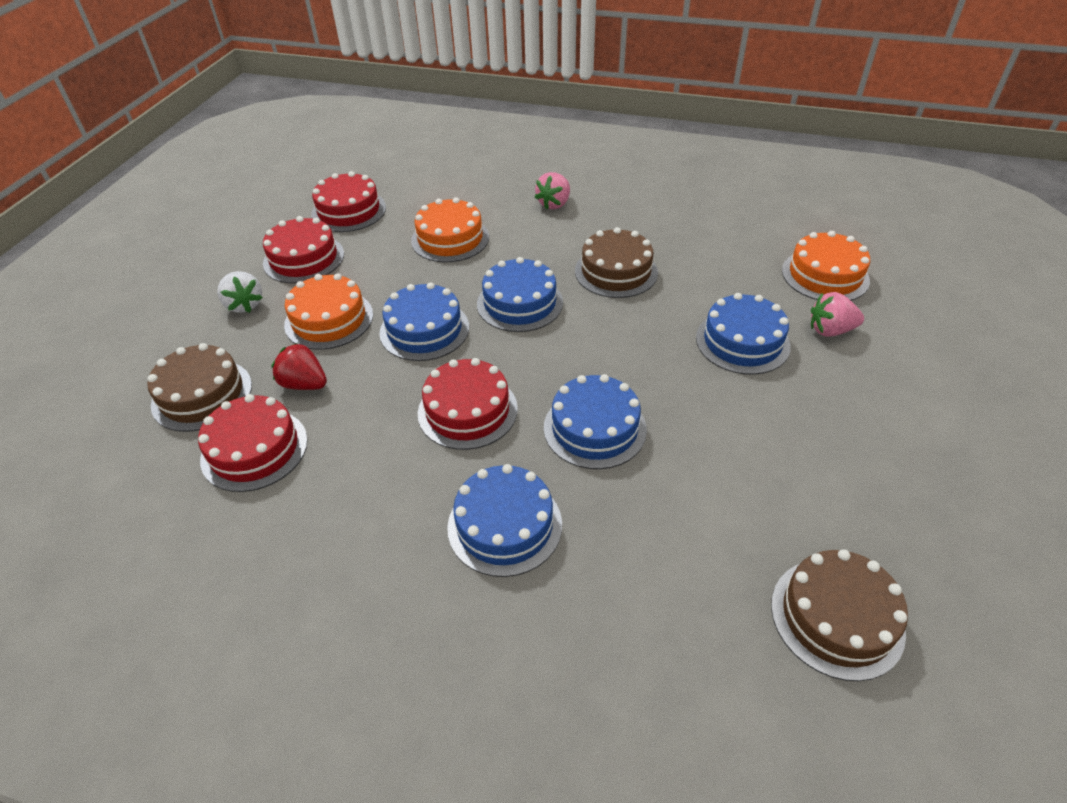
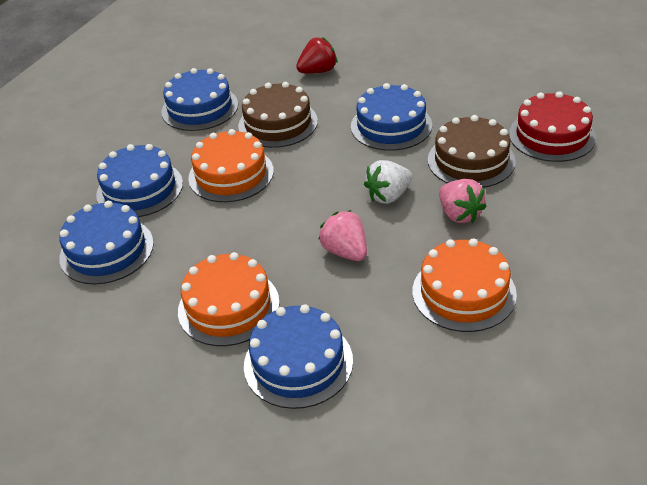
brown cake: [147,343,252,432] [575,227,658,298] [771,549,908,681] = 3 -> [238,82,318,148] [428,115,516,188] = 2
red cake: [198,394,308,492] [263,216,344,284] [311,171,386,232] [418,358,518,450] = 4 -> [509,91,596,162] = 1

